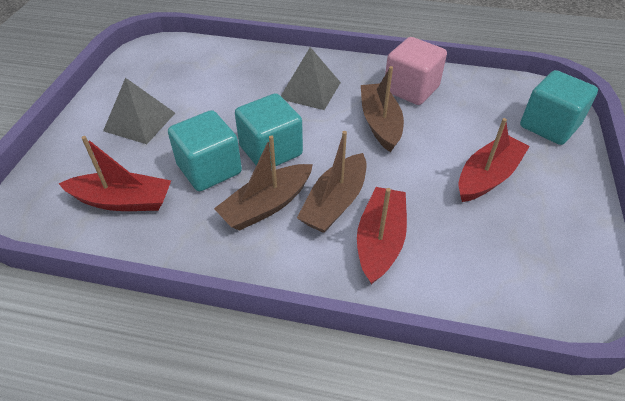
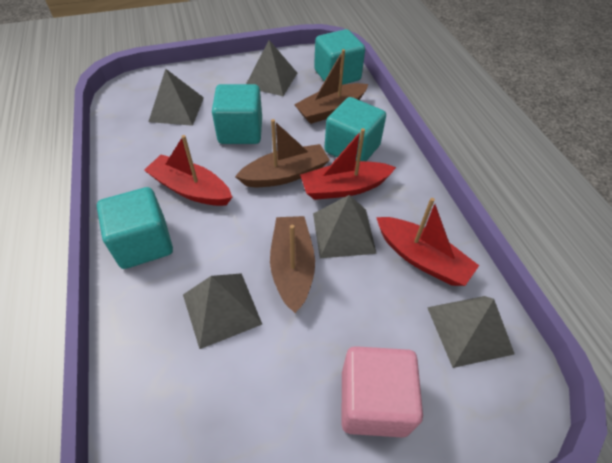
grey pyramid: [103,78,175,144] [281,47,341,110] = 2 -> [149,69,204,126] [183,273,262,349] [246,40,297,96] [313,195,377,258] [427,296,515,368] = 5
turquoise cube: [168,110,242,191] [235,93,303,166] [520,70,598,145] = 3 -> [97,187,173,269] [212,84,262,144] [314,29,365,85] [324,97,386,161] = 4

